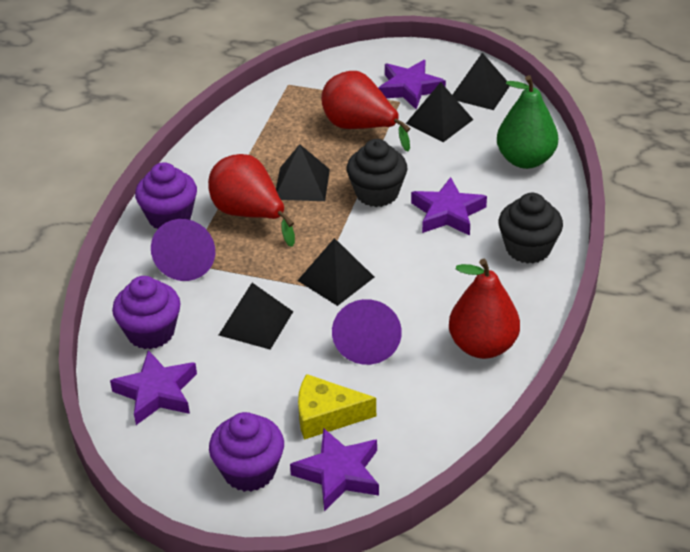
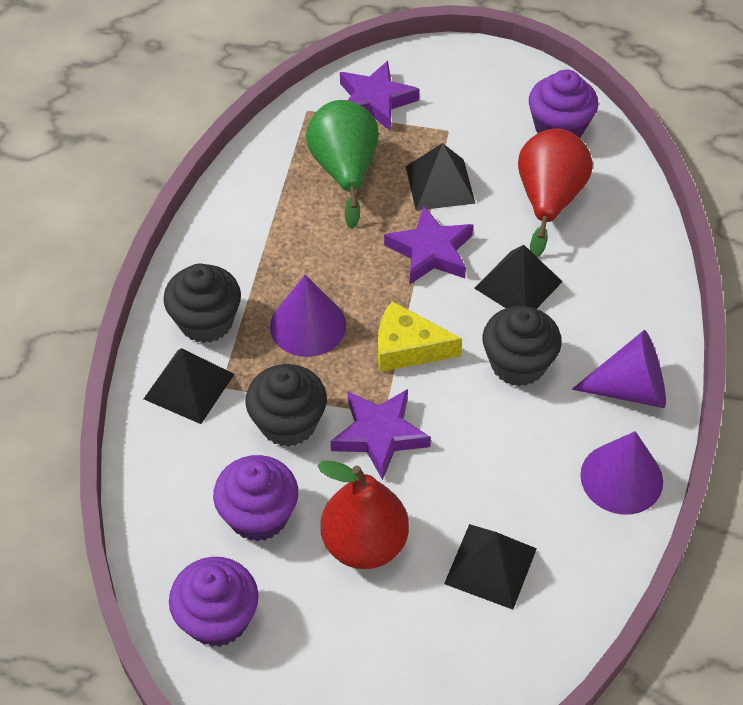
black cupcake: [347,139,407,207] [498,193,563,264] = 2 -> [163,264,241,343] [245,364,327,447] [482,306,562,386] = 3
black pyramid: [219,283,293,350] [276,144,330,201] [297,238,374,306] [406,82,473,142] [453,53,510,110] = 5 -> [144,348,235,424] [406,143,476,211] [444,524,537,610] [474,245,563,309] = 4
purple cone: [151,219,215,281] [332,299,402,365] = 2 -> [270,275,346,357] [572,330,666,408] [580,431,663,515] = 3
purple star: [110,350,197,425] [290,428,379,511] [379,60,446,109] [411,177,487,236] = 4 -> [331,389,431,480] [340,61,419,130] [384,205,473,285] = 3
red pear: [208,154,295,247] [321,71,411,152] [449,259,520,359] = 3 -> [317,461,409,569] [518,128,593,257] = 2

